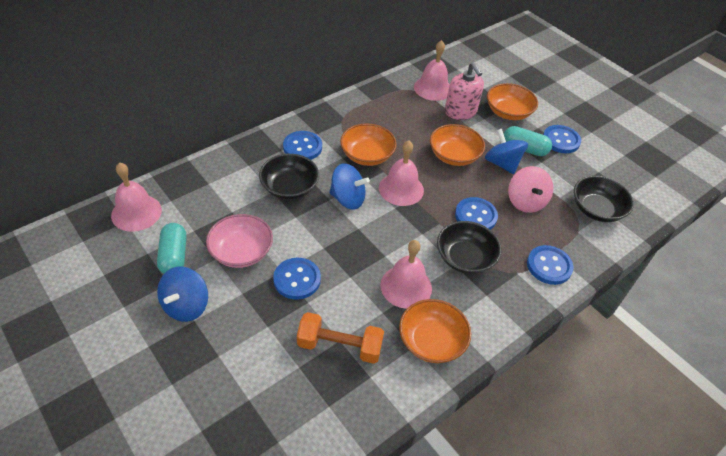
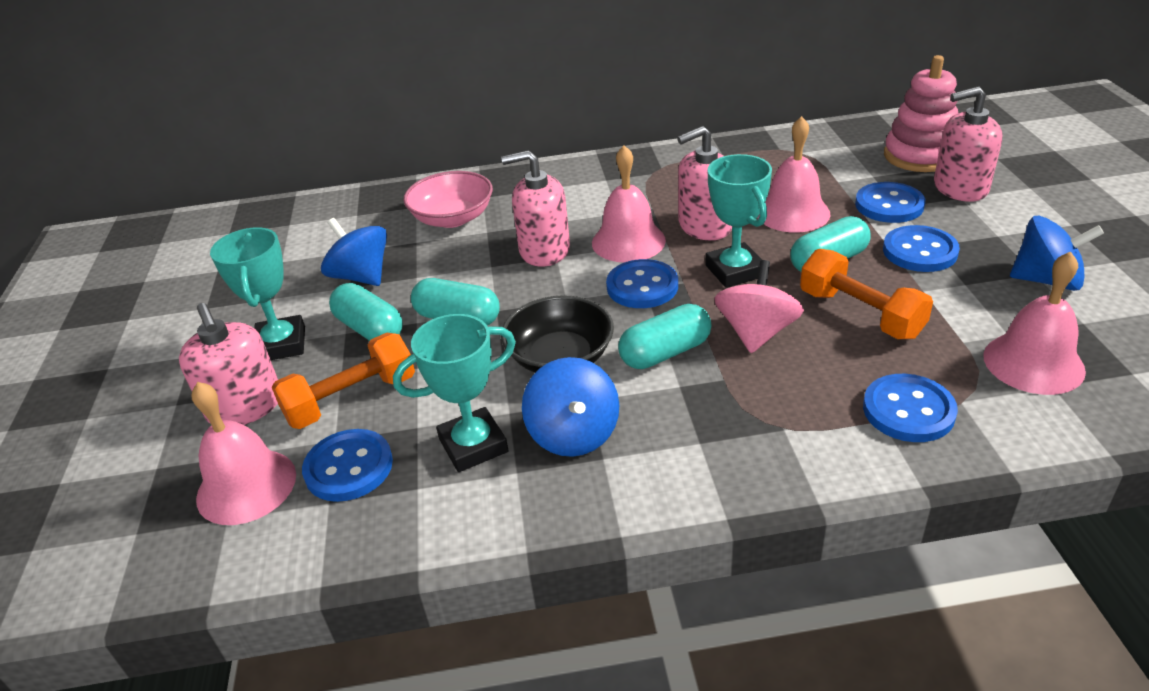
black bowl: [259,154,319,200] [437,221,501,274] [574,176,634,222] = 3 -> [501,295,614,373] = 1
orange bowl: [340,124,397,166] [399,299,471,363] [430,124,485,166] [487,83,538,120] = 4 -> none = 0
orange dumbbell: [297,312,384,364] = 1 -> [272,333,415,429] [800,249,933,339] = 2
pink soap dispenser: [445,62,484,120] = 1 -> [179,303,278,425] [501,150,570,267] [677,126,732,240] [934,86,1002,202] = 4
pink stacking toy: none = 0 -> [884,55,958,172] = 1
turquoise capsule: [157,223,186,274] [504,126,552,156] = 2 -> [329,283,403,341] [411,278,500,325] [618,304,712,369] [790,216,871,272] = 4
turquoise trophy: none = 0 -> [210,227,305,360] [393,314,516,472] [705,154,772,288] = 3

